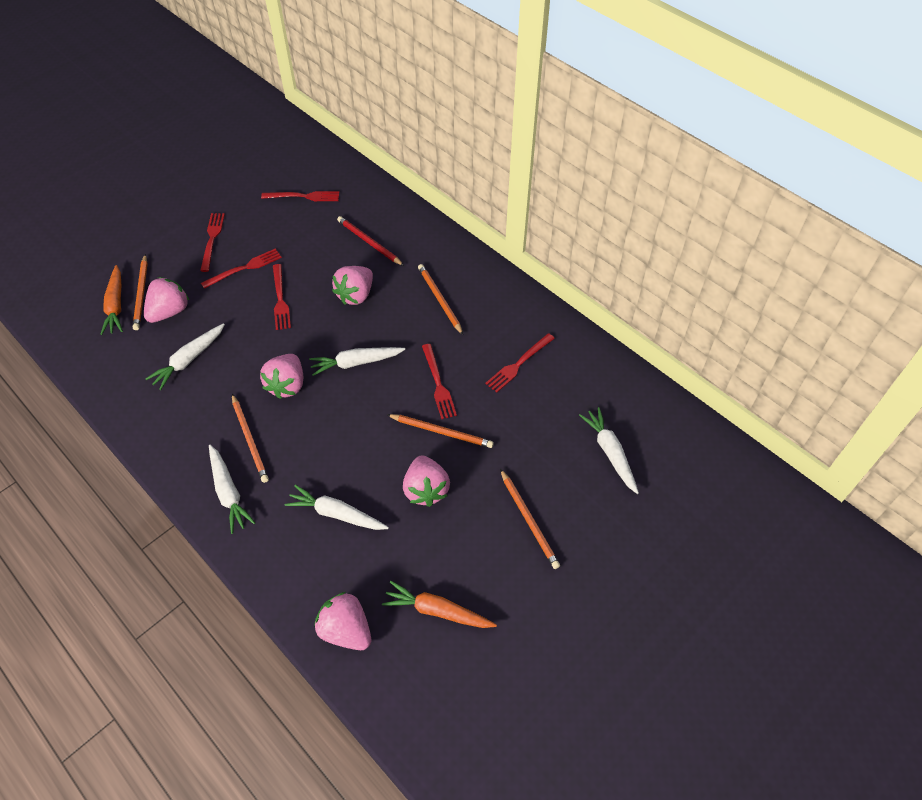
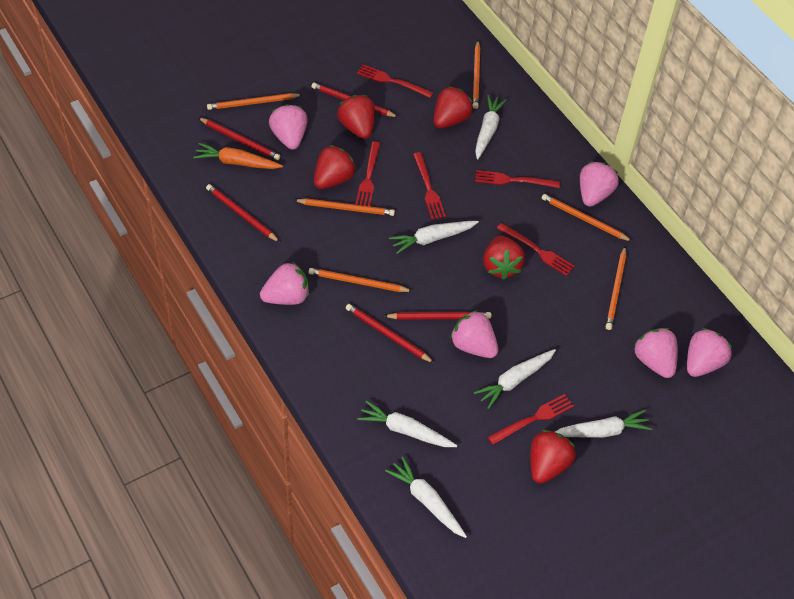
orange carrot: [100,265,123,335] [382,581,497,628] = 2 -> [193,143,283,169] = 1
orange pencil: [133,254,148,330] [232,394,269,483] [387,414,494,448] [418,264,463,335] [500,469,560,569] = 5 -> [207,93,303,110] [294,198,395,216] [309,268,412,292] [473,41,480,109] [542,194,633,242] [606,247,626,330] = 6
pink strawberry: [144,277,189,323] [260,354,303,399] [314,592,371,650] [332,266,373,305] [403,455,450,507] = 5 -> [260,262,309,305] [269,104,308,150] [450,310,498,358] [580,162,619,207] [634,328,678,378] [687,328,732,377] = 6
red pencil: [337,216,404,266] = 1 -> [198,117,280,160] [206,184,280,242] [311,83,398,117] [346,304,434,363] [384,312,491,320] = 5
red strawberry: none = 0 -> [314,145,356,189] [337,95,375,139] [434,86,473,128] [483,236,525,280] [531,430,576,484] = 5
white carrot: [146,323,225,390] [209,445,255,534] [284,485,389,530] [309,347,405,376] [579,407,639,494] = 5 -> [357,401,457,447] [385,457,467,538] [389,221,479,254] [474,349,556,409] [475,95,507,160] [555,410,652,438] = 6

